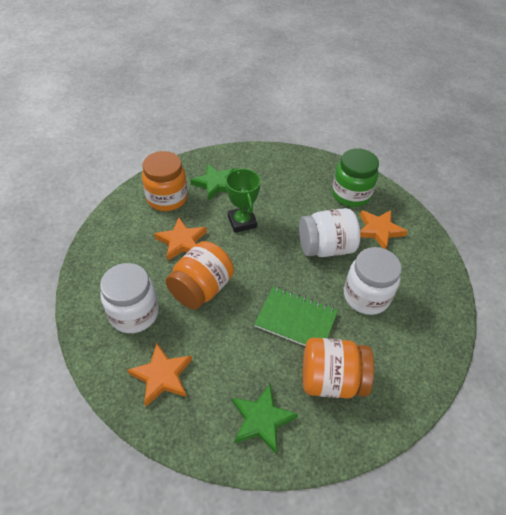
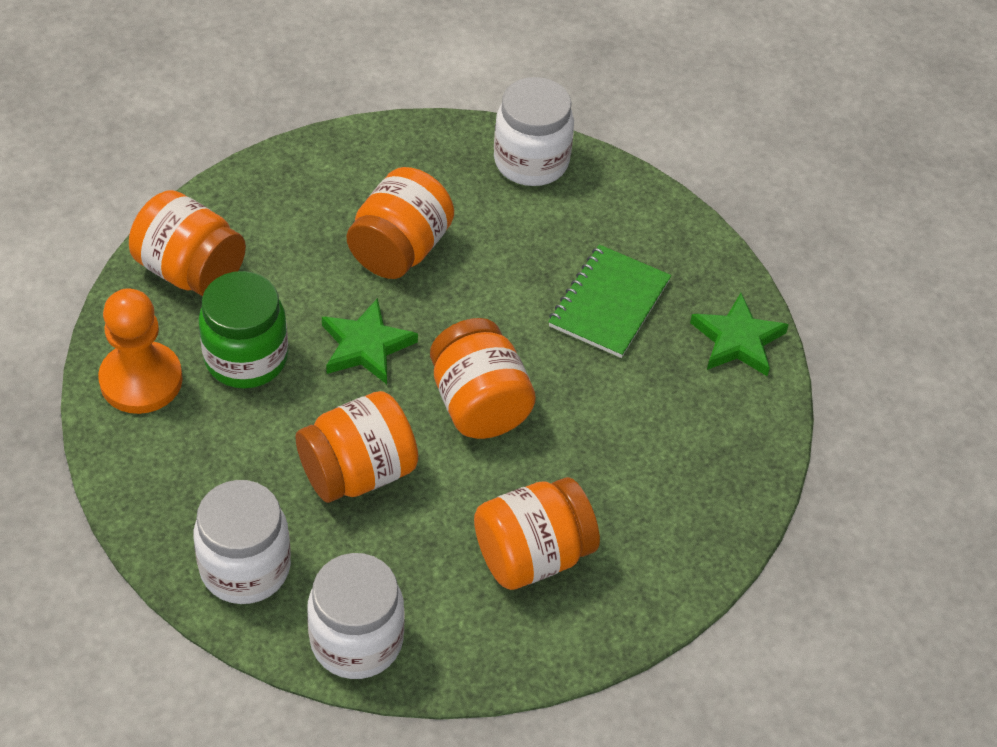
green trophy: [225,168,261,233] = 1 -> none = 0
orange jar: [142,151,188,211] [165,241,234,310] [303,338,374,398] = 3 -> [129,190,246,296] [295,391,418,503] [347,167,454,279] [430,318,536,439] [474,477,600,590] = 5
orange pawn: none = 0 -> [98,288,183,414] = 1
orange star: [127,343,192,406] [154,217,207,261] [360,210,408,249] = 3 -> none = 0

